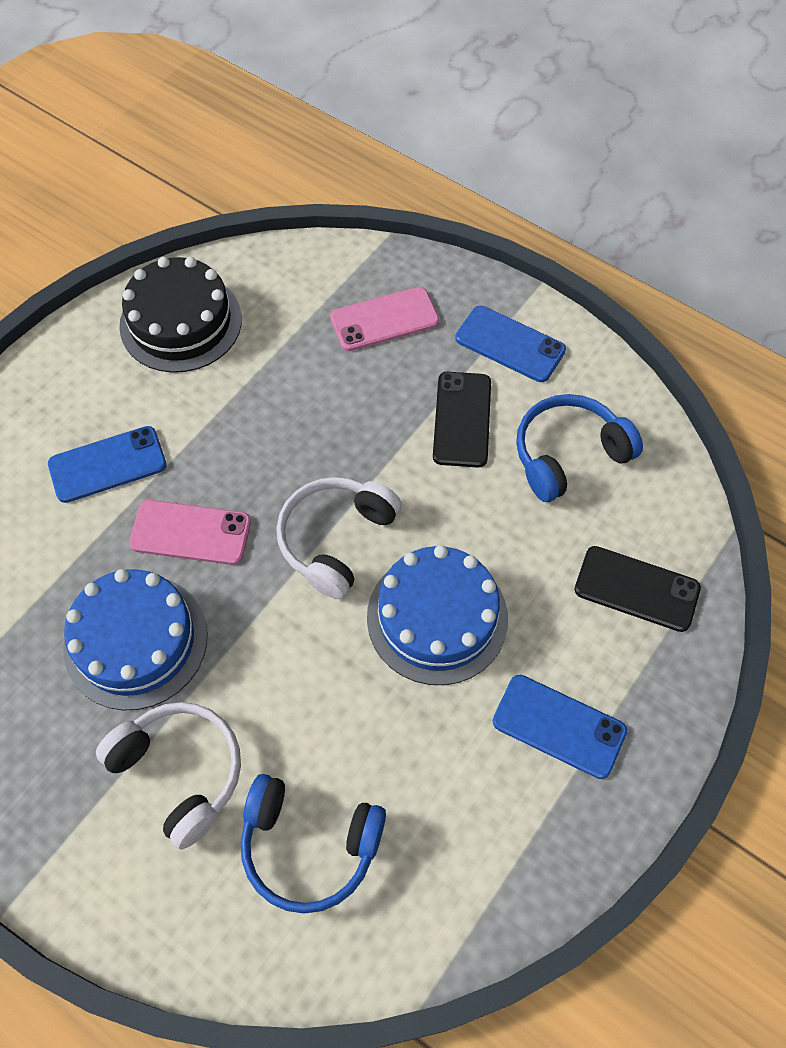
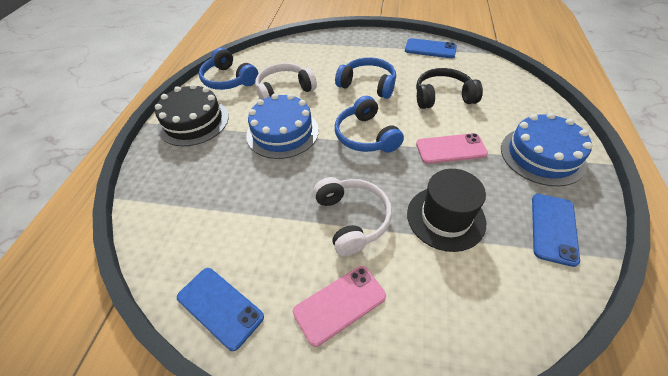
black hat: none = 0 -> [407,169,486,252] = 1
black headphones: none = 0 -> [416,68,483,109] = 1
black phone: [433,372,491,468] [575,546,701,632] = 2 -> none = 0
blue headphones: [241,774,386,914] [516,394,643,502] = 2 -> [199,48,258,90] [335,57,396,99] [335,96,404,153] = 3

